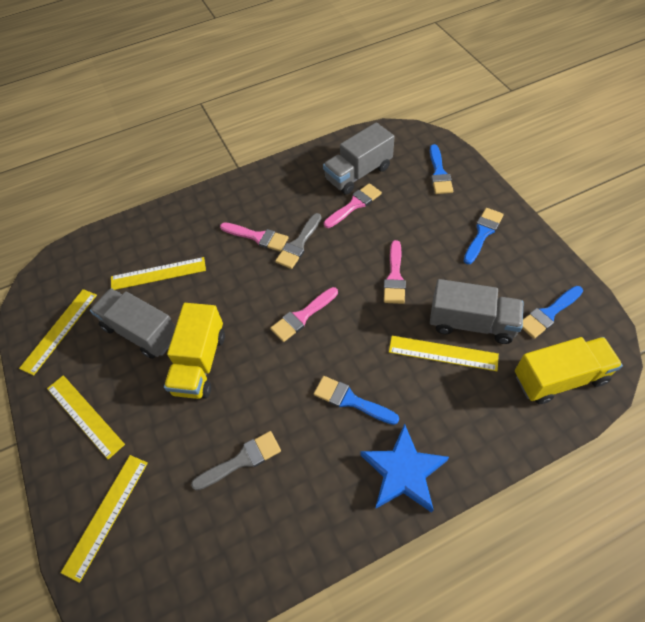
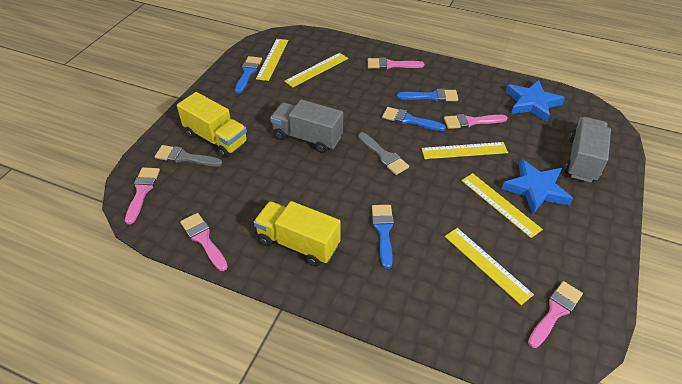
blue star: [360,424,449,513] = 1 -> [502,159,573,214] [506,80,565,122] = 2
grey truck: [90,288,175,359] [323,123,395,195] [430,279,524,344] = 3 -> [270,99,343,153] [565,117,611,182] = 2
pink brush: [220,223,288,252] [270,287,338,342] [324,183,382,228] [384,240,406,304] = 4 -> [125,167,160,224] [180,213,228,271] [368,57,424,69] [444,114,507,129] [528,281,583,348] = 5

